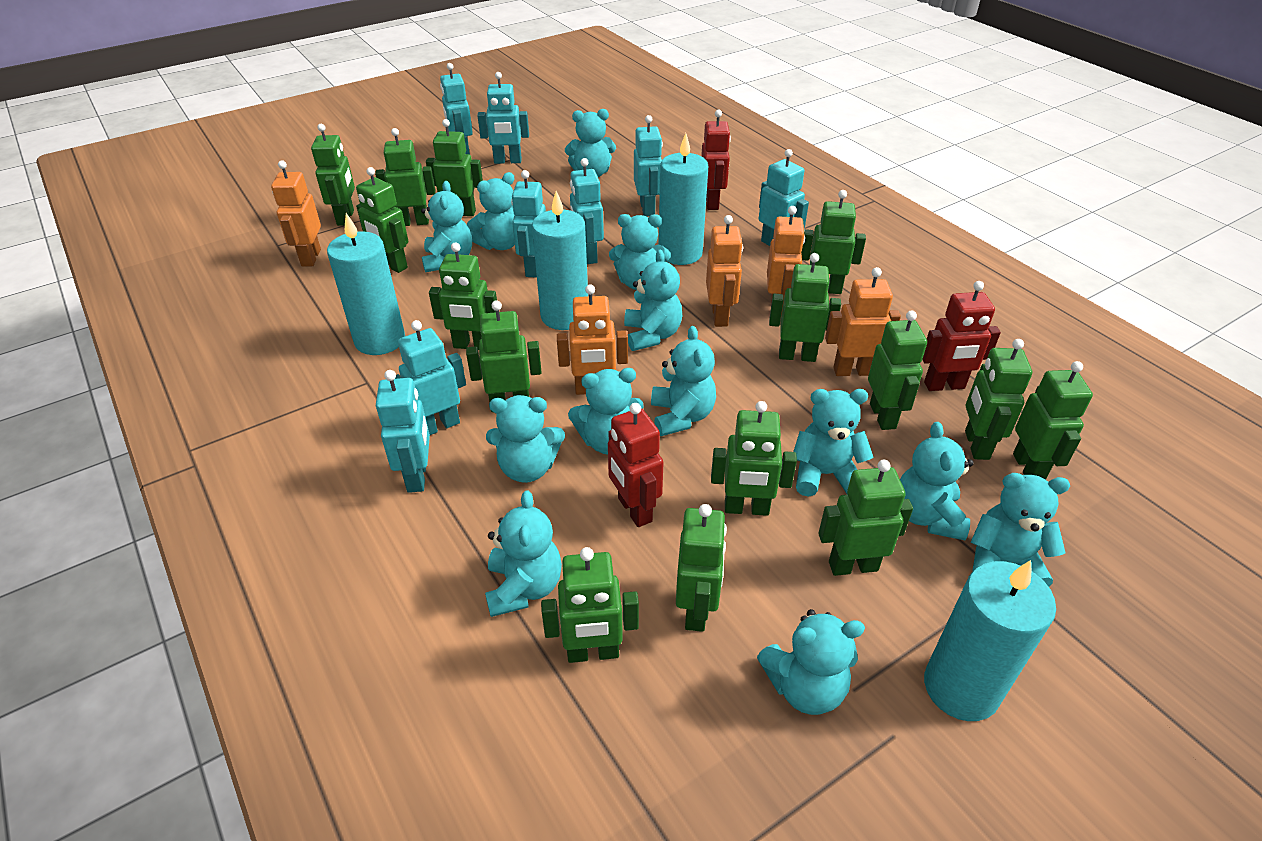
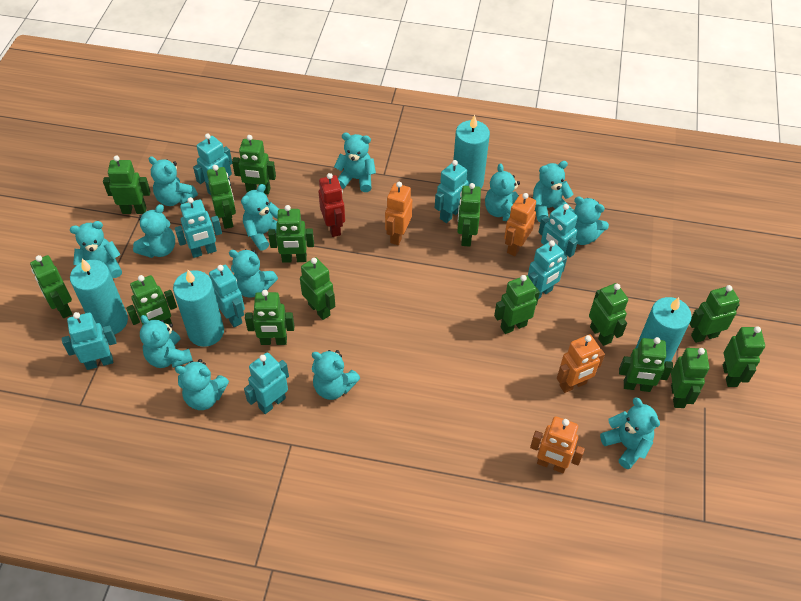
orange robot: [271,160,321,267] [557,285,628,395] [706,215,743,327] [767,206,805,316] [825,267,901,376] = 5 -> [385,182,412,245] [504,193,536,256] [530,416,585,473] [557,335,605,393] = 4
red robot: [608,403,664,527] [701,110,731,210] [922,281,1001,391] = 3 -> [319,173,345,237] = 1

